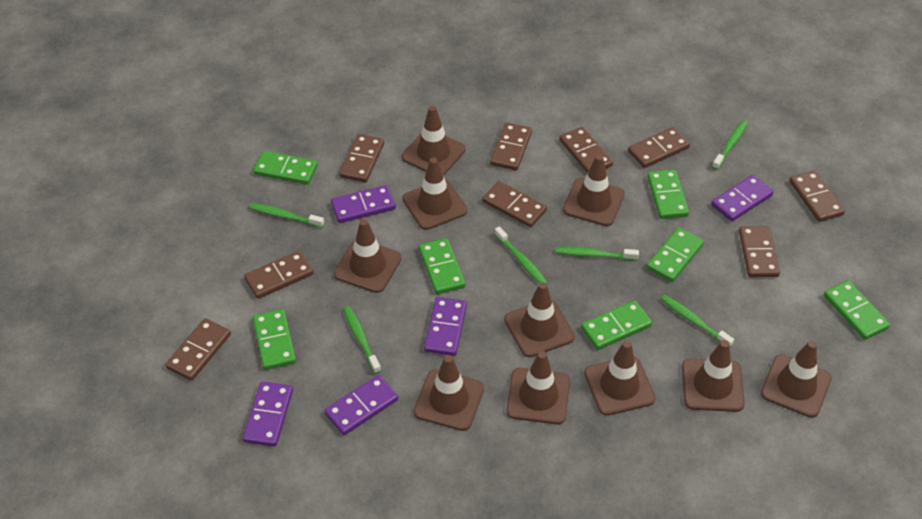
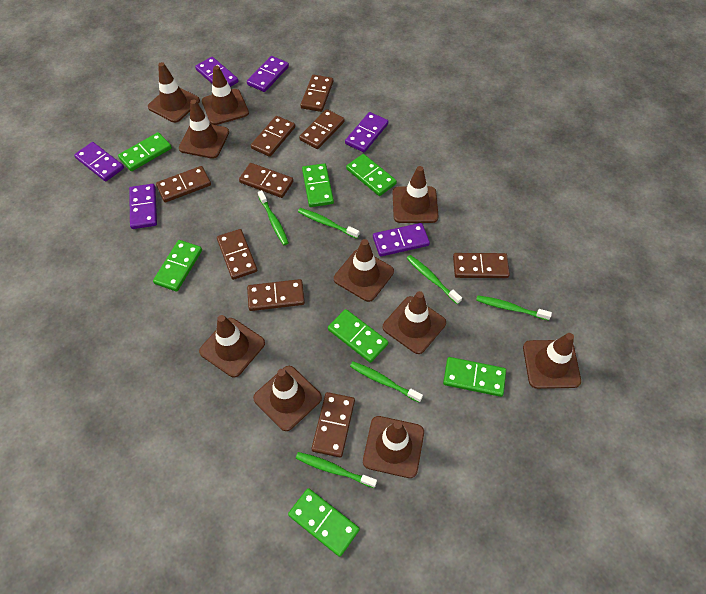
purple domino: [243,382,293,447] [324,375,398,435] [331,185,396,223] [424,297,467,356] [711,175,774,222] = 5 -> [74,142,124,182] [129,184,157,229] [195,57,238,87] [247,56,289,92] [345,112,388,152] [373,223,430,257] = 6

